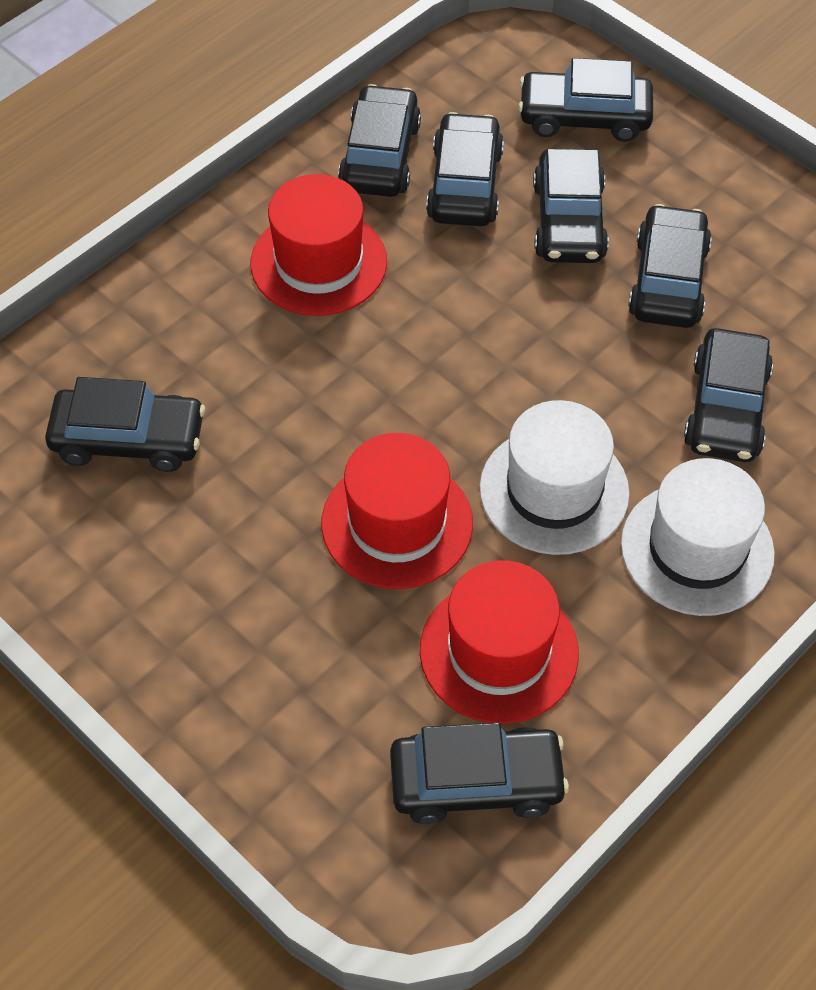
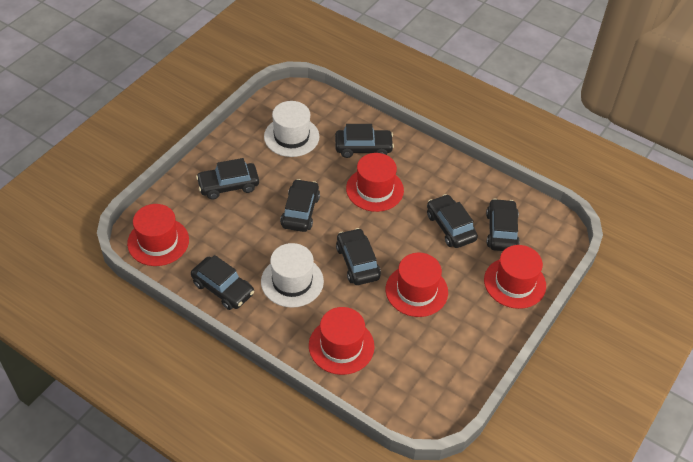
black car: [45,377,205,472] [338,84,421,197] [390,722,569,824] [426,112,504,226] [518,58,653,142] [533,149,609,263] [628,204,712,328] [684,328,773,462] = 8 -> [191,255,254,310] [196,158,259,199] [280,179,320,232] [335,124,394,158] [336,228,381,285] [427,194,478,248] [486,199,520,251] = 7
red hat: [251,174,387,316] [321,433,473,589] [420,560,579,724] = 3 -> [127,204,189,266] [309,307,374,375] [346,153,404,212] [386,253,448,317] [484,245,546,309] = 5

